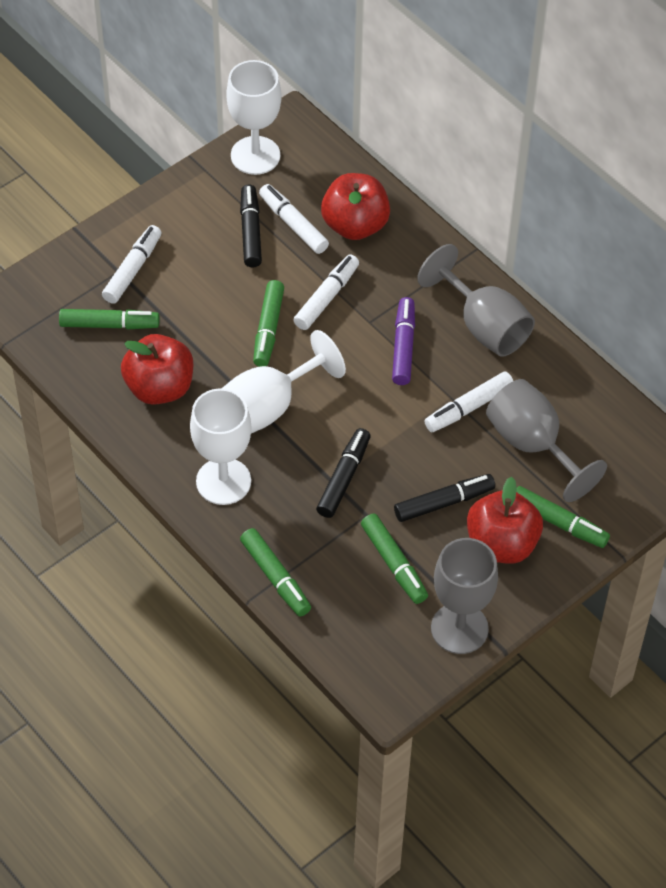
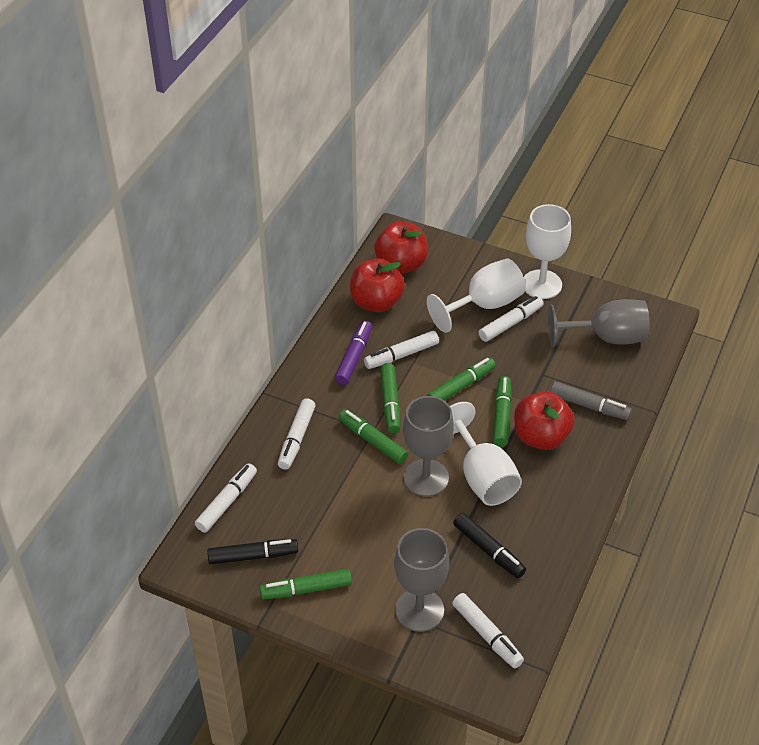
black marker: [240,184,262,267] [316,428,371,518] [394,474,495,522] = 3 -> [207,539,298,564] [453,513,526,578] = 2
grey marker: none = 0 -> [550,381,632,420] = 1
white marker: [102,225,162,304] [259,184,329,254] [294,255,359,330] [425,371,513,432] = 4 -> [195,463,257,533] [278,398,316,470] [364,331,439,369] [452,593,524,668] [478,296,544,342] = 5

